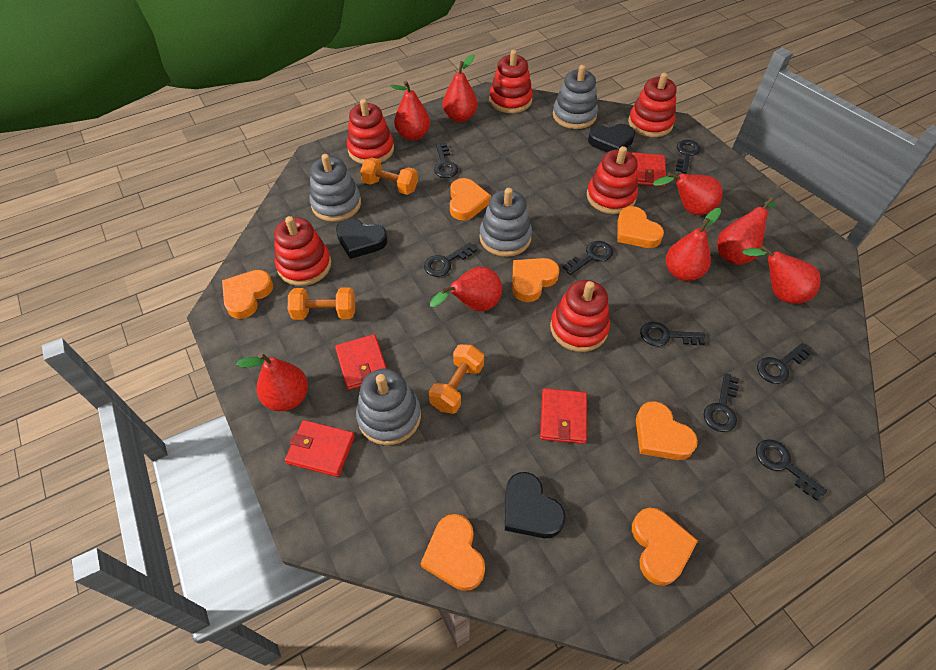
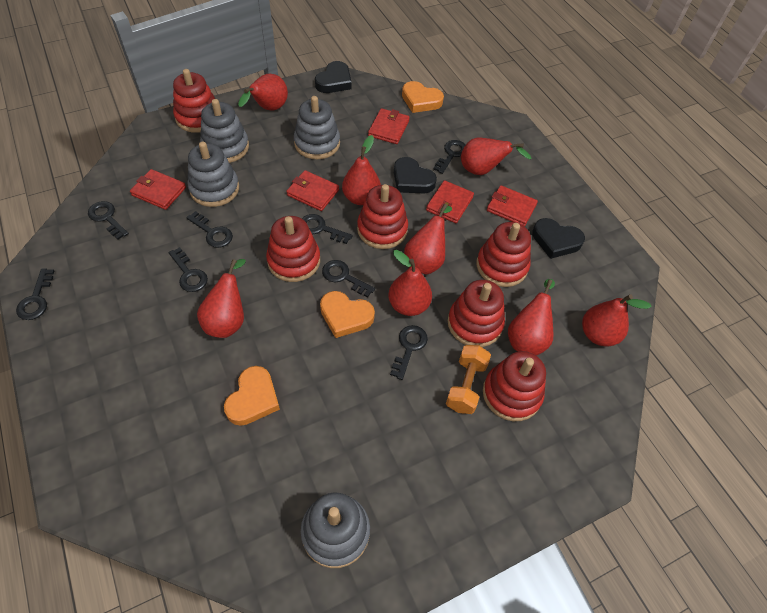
orange dumbbell: [288,287,355,320] [360,158,418,195] [429,344,484,414] = 3 -> [446,345,491,414] = 1
orange heart: [222,270,273,319] [421,514,485,591] [450,178,491,220] [512,258,559,302] [617,206,664,248] [632,508,698,586] [636,401,698,460] = 7 -> [224,366,280,426] [320,291,375,338] [402,81,444,113] = 3
red wallet: [285,420,355,477] [335,334,387,390] [540,388,587,444] [632,152,666,187] = 4 -> [130,169,186,210] [286,170,339,211] [368,108,410,144] [426,180,474,223] [487,185,538,226] = 5

